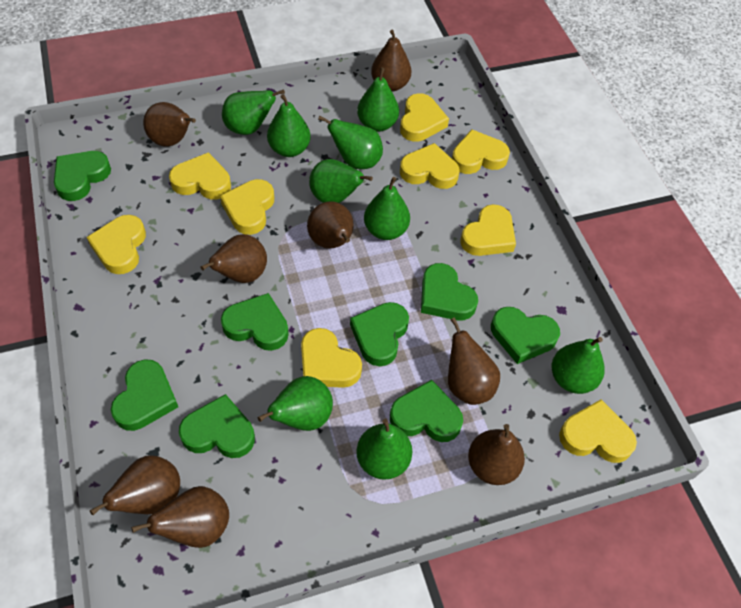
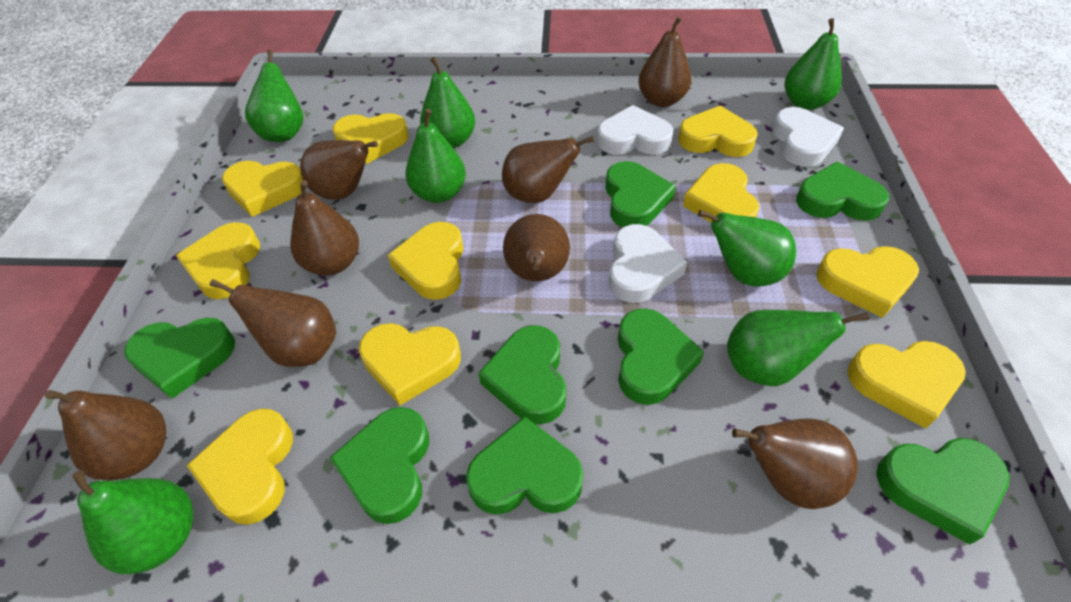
green pear: [222,89,285,135] [258,376,333,431] [267,94,311,157] [309,159,373,203] [318,116,383,169] [356,418,412,480] [357,67,399,132] [364,177,410,240] [552,337,605,394] = 9 -> [72,470,193,574] [245,49,304,142] [406,109,466,203] [420,57,475,148] [698,210,796,286] [727,310,870,386] [785,18,842,110] = 7
white heart: none = 0 -> [597,105,673,155] [609,224,687,303] [772,107,844,167] = 3
yellow heart: [87,215,146,274] [169,152,231,200] [220,179,274,235] [301,328,362,388] [400,93,449,142] [400,143,460,189] [452,129,510,174] [461,204,516,256] [559,400,637,463] = 9 -> [176,222,260,299] [186,409,293,525] [222,161,303,217] [333,113,409,164] [359,323,461,405] [388,222,464,300] [678,106,758,157] [683,163,759,223] [816,246,919,318] [847,341,966,428] = 10

